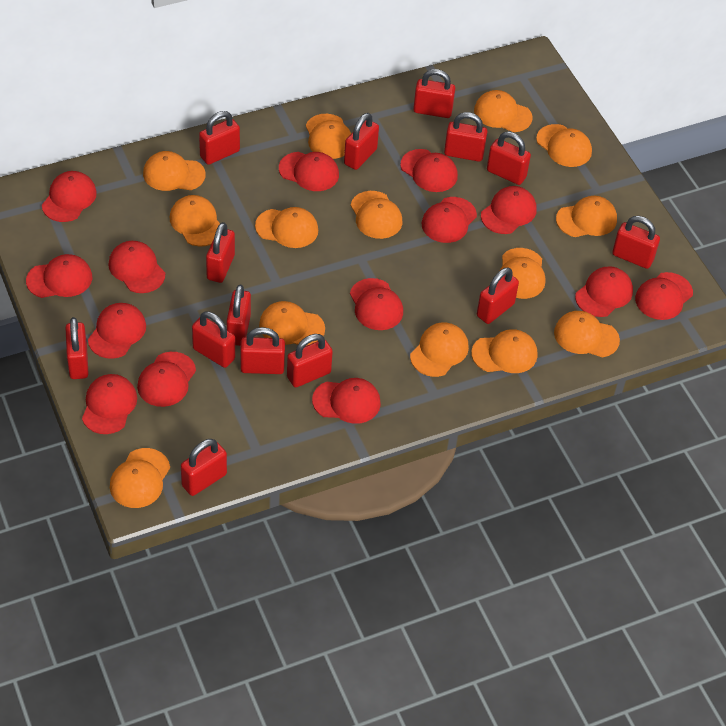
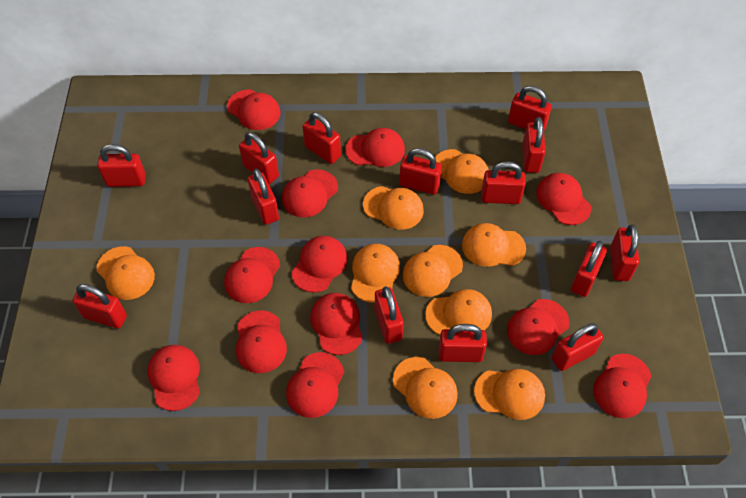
orange cap: [110,448,170,508] [143,151,206,191] [170,195,220,247] [255,207,318,248] [259,301,325,346] [306,114,351,159] [350,191,402,239] [410,323,469,377] [471,329,538,373] [474,90,532,132] [500,248,545,299] [536,124,592,167] [554,311,620,357] [556,196,617,237] = 14 -> [96,246,155,300] [351,244,400,303] [363,186,424,230] [393,357,458,419] [403,245,463,297] [425,289,492,335] [435,149,489,194] [462,223,526,267] [474,369,545,420] = 9
red cap: [26,254,92,298] [42,171,97,222] [82,374,137,434] [88,303,146,359] [108,241,165,293] [137,352,196,407] [279,152,339,191] [312,378,381,424] [350,278,403,330] [400,149,458,192] [422,197,477,243] [481,186,537,234] [575,266,633,317] [635,272,693,320] = 14 -> [147,345,200,411] [224,247,280,303] [227,89,281,130] [236,310,287,373] [282,169,338,217] [286,352,344,418] [292,236,348,293] [310,293,363,355] [345,128,405,167] [507,299,569,355] [536,173,591,225] [593,354,651,418] = 12

